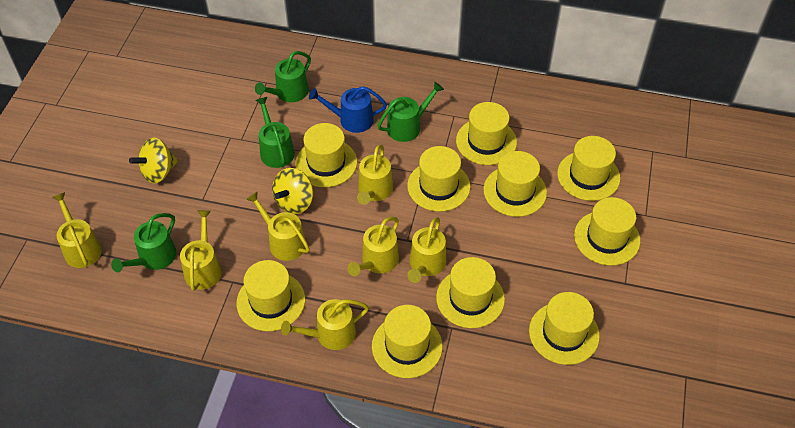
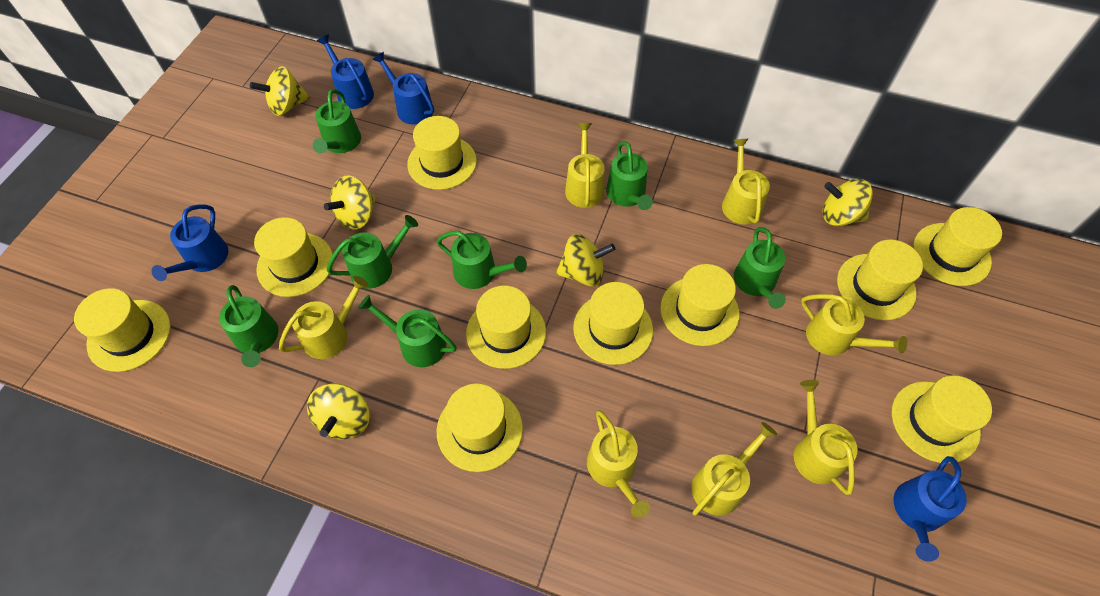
blue watering can: [309,86,387,133] = 1 -> [151,204,229,281] [317,35,374,109] [372,52,434,124] [894,456,967,562] = 4
green watering can: [111,213,176,272] [255,51,311,102] [256,97,295,168] [377,82,444,142] = 4 -> [219,285,279,367] [312,89,361,154] [327,215,418,289] [358,295,457,367] [437,231,527,289] [606,141,653,210] [734,227,786,309] = 7
yellow spinning top: [129,138,178,184] [272,168,313,214] = 2 -> [250,66,310,116] [307,383,370,439] [324,175,376,229] [556,234,615,287] [823,179,873,226] = 5

